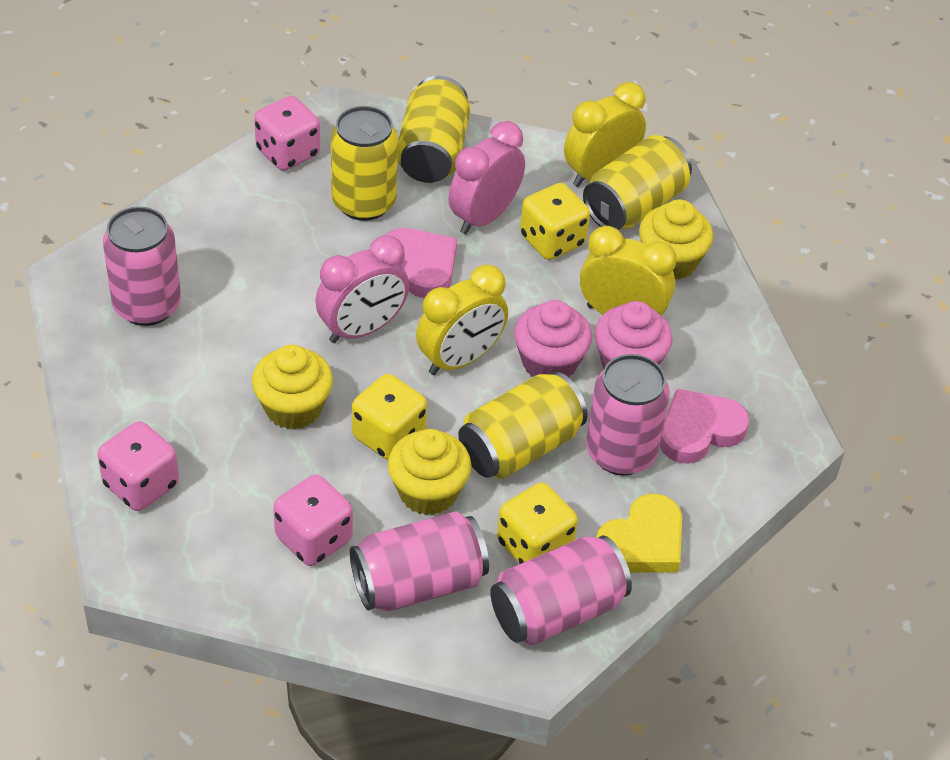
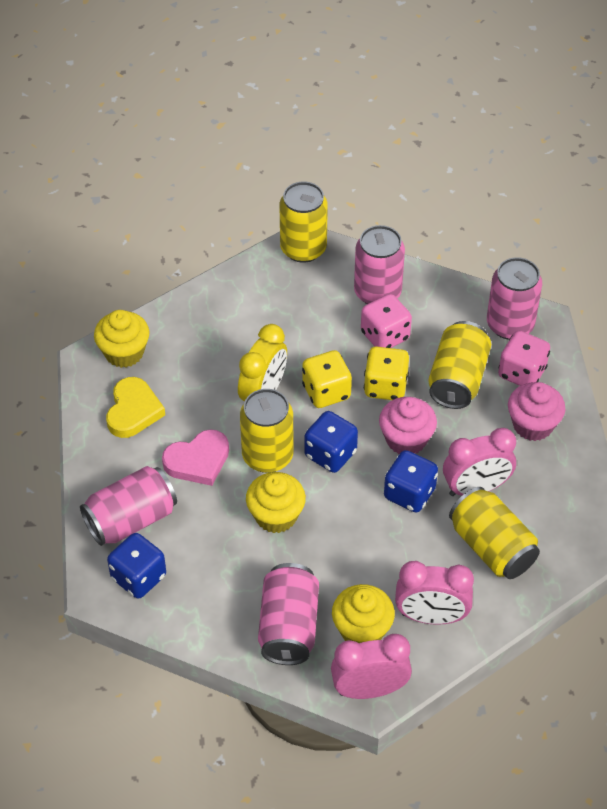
blue dice: none = 0 -> [107,533,166,599] [305,411,358,473] [384,450,438,512] = 3
pink clock: [315,235,409,343] [449,121,525,234] = 2 -> [331,634,412,699] [395,561,474,625] [443,428,516,496] = 3
pink dice: [98,421,179,511] [254,96,320,171] [273,475,353,566] = 3 -> [361,294,412,348] [498,331,550,386] = 2
pink heart: [385,228,457,298] [660,389,749,464] = 2 -> [162,430,229,486] = 1
yellow clock: [416,265,508,375] [564,82,646,187] [580,226,677,315] = 3 -> [238,324,287,401] = 1
yellow dice: [352,374,427,460] [497,483,578,564] [520,183,590,260] = 3 -> [302,350,352,408] [364,346,409,400] = 2

